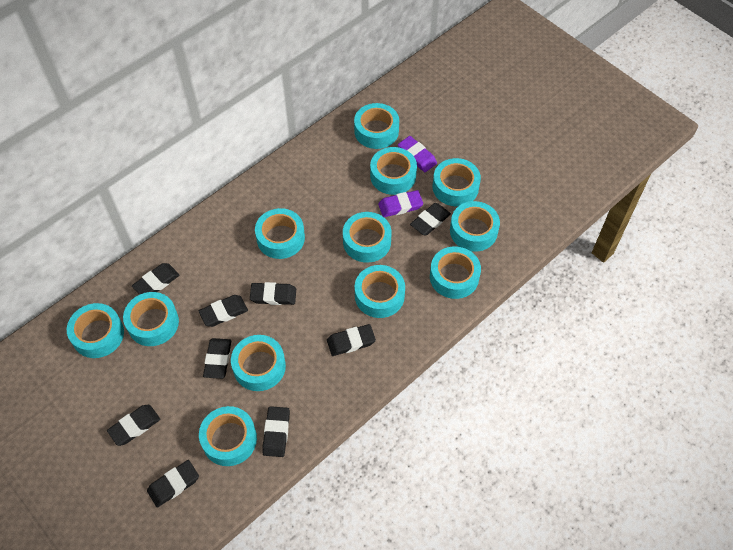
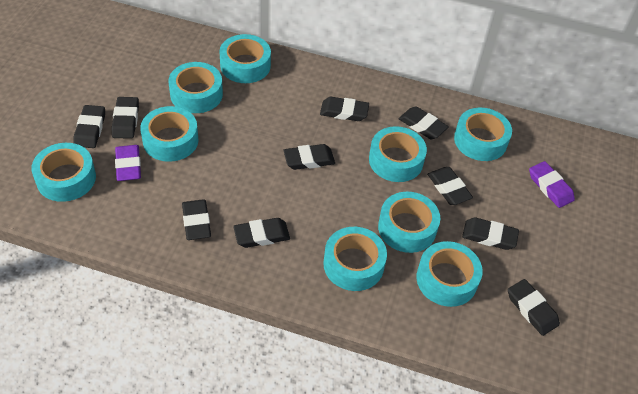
black eraser: [107,405,160,446] [132,263,179,295] [147,460,199,508] [199,295,248,327] [203,338,231,379] [250,282,296,305] [262,406,290,457] [327,324,376,356] [410,203,451,235] = 9 -> [74,105,105,148] [111,97,139,139] [182,199,211,240] [233,218,290,248] [283,144,335,170] [320,97,369,121] [399,106,449,139] [427,167,473,205] [462,217,519,250] [508,279,560,336] = 10
turquoise tape: [67,303,124,358] [123,292,179,346] [199,406,257,466] [231,335,286,391] [255,208,305,259] [343,212,392,263] [354,103,399,149] [355,265,405,318] [370,147,417,195] [430,246,481,299] [433,158,481,206] [450,201,500,251] = 12 -> [32,143,96,202] [140,106,198,162] [168,62,223,113] [219,34,271,83] [323,227,387,291] [369,126,427,182] [378,192,440,253] [417,241,483,307] [454,108,512,161] = 9

